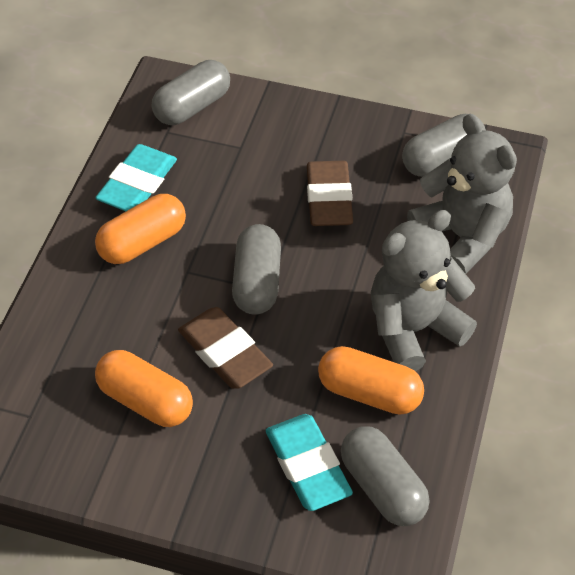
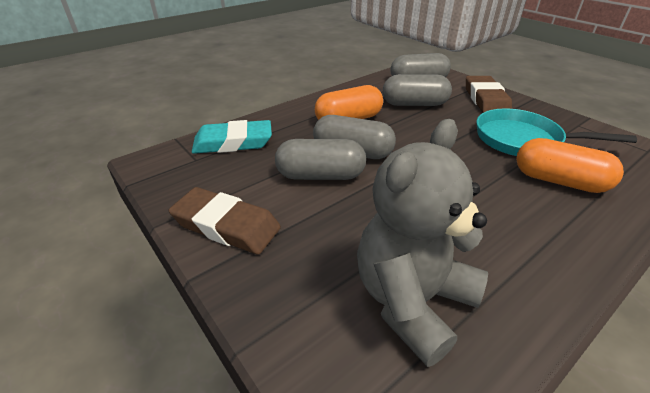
grey teddy bear: [371,210,477,372] [407,114,517,274] = 2 -> [357,119,488,367] = 1
orange capsule: [95,194,186,264] [95,350,193,427] [318,346,424,415] = 3 -> [315,85,383,120] [516,138,624,193] = 2
turquoise eraser: [95,144,177,211] [266,414,353,511] = 2 -> [192,120,272,154] = 1
turquoise pan: none = 0 -> [476,108,637,156] = 1

